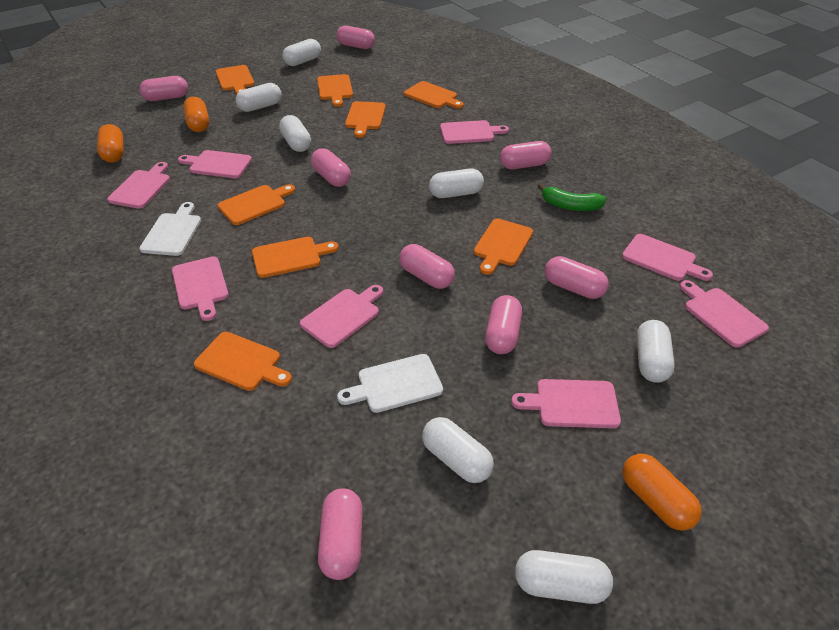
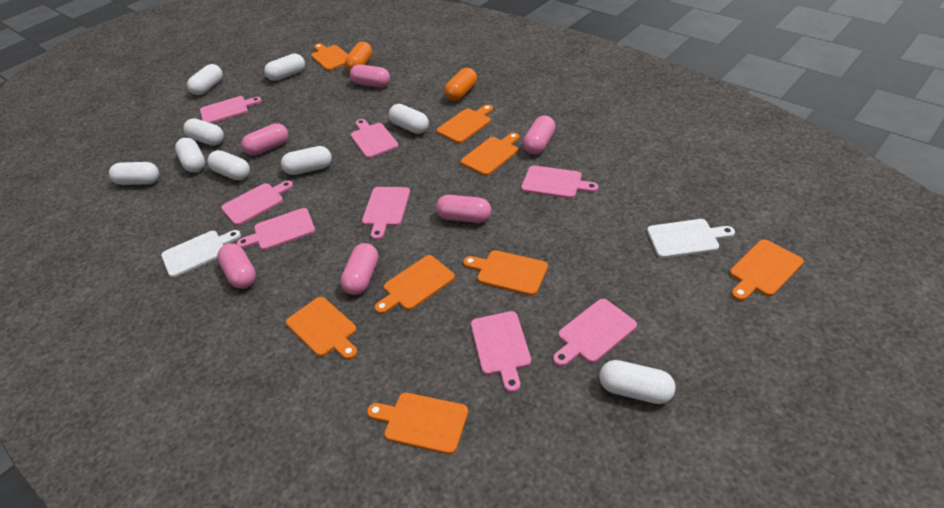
green banana: [537,184,606,211] = 1 -> none = 0
orange capsule: [97,124,123,163] [183,97,209,132] [623,454,702,531] = 3 -> [345,42,372,71] [444,68,477,101] = 2
pink capsule: [139,76,188,101] [311,148,351,187] [318,488,363,580] [336,26,375,49] [399,244,455,289] [485,295,522,354] [500,141,552,169] [545,256,609,299] = 8 -> [217,243,256,289] [241,123,288,156] [340,243,378,295] [350,64,390,88] [436,195,491,223] [523,116,556,155] = 6
white capsule: [236,83,281,112] [279,115,311,152] [282,39,321,66] [422,417,494,483] [429,169,484,198] [515,550,613,604] [636,320,675,383] = 7 -> [109,162,159,185] [175,138,205,172] [183,118,224,146] [187,64,223,95] [207,150,250,180] [264,53,305,81] [281,146,332,175] [389,104,429,134] [599,360,675,404] = 9

